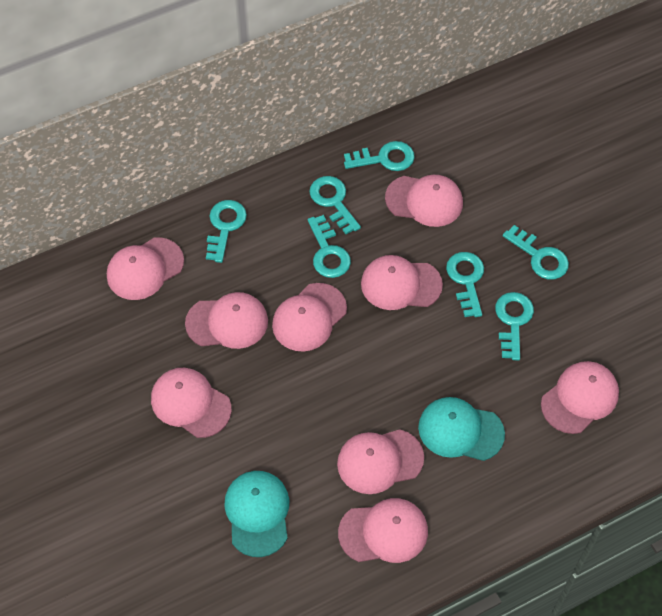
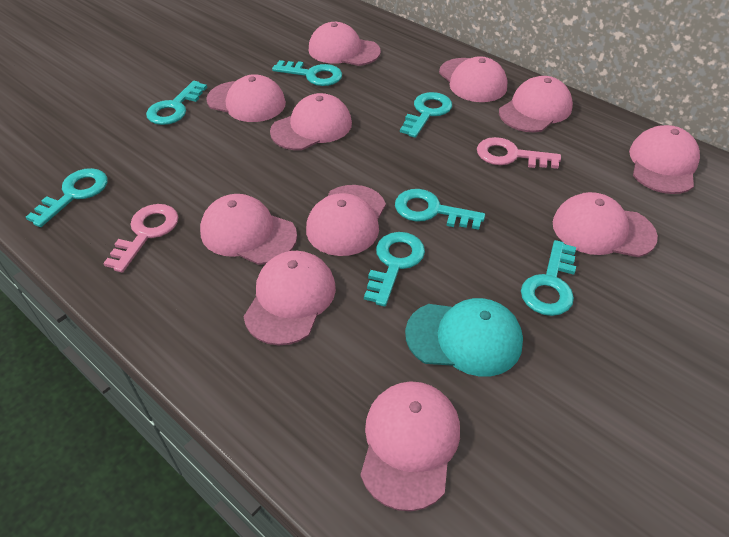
pink cap: [107,238,184,300] [151,368,232,438] [185,292,268,349] [272,283,347,351] [337,429,424,494] [338,498,428,563] [361,255,443,310] [385,175,463,227] [541,361,619,434] = 9 -> [200,194,297,265] [206,74,286,122] [243,251,336,345] [270,93,352,150] [306,185,386,256] [309,22,381,66] [361,381,460,511] [439,56,507,102] [499,76,573,132] [553,192,658,257] [629,125,700,194] = 11
pink key: none = 0 -> [103,204,178,273] [477,137,561,169] = 2
turquoise cap: [224,471,289,557] [418,397,505,461] = 2 -> [405,298,523,377] = 1

